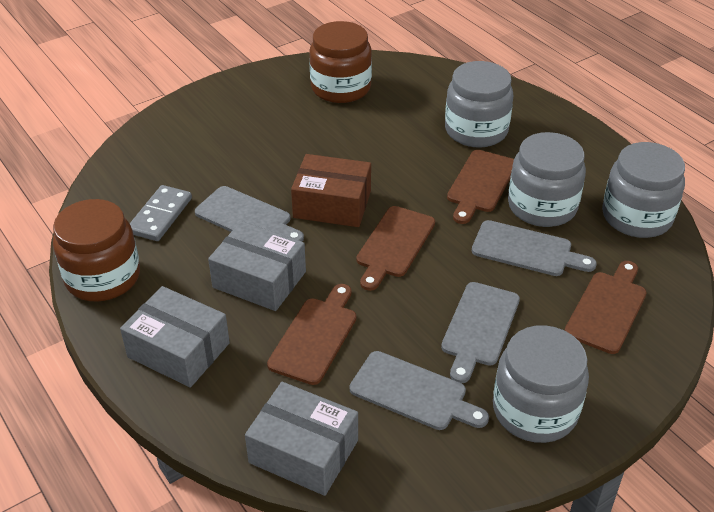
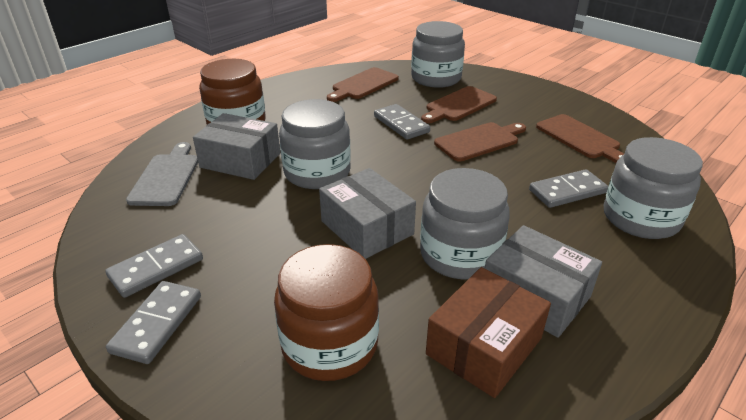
grey cutting board: [195,186,304,242] [350,351,489,430] [441,282,520,383] [471,220,597,276] = 4 -> [126,142,198,206] = 1
grey domino: [130,185,192,241] = 1 -> [105,234,203,298] [106,281,201,364] [374,104,430,140] [529,169,608,208] = 4

